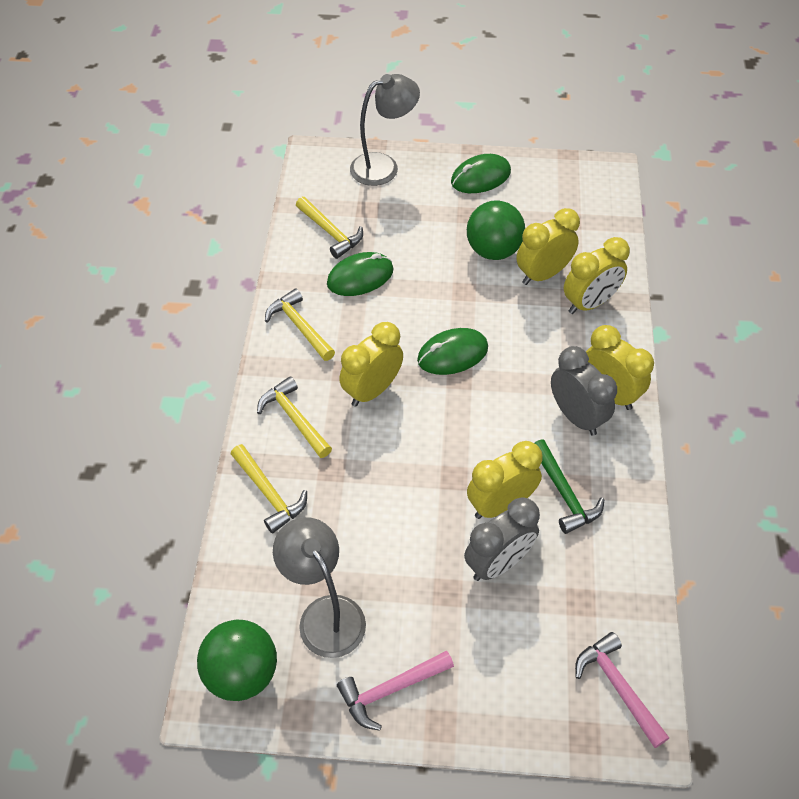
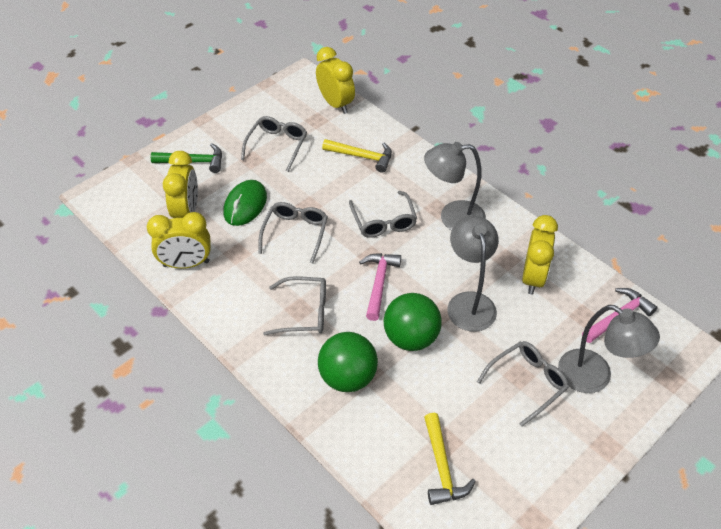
green mouse: [327,252,394,296] [417,328,488,375] [451,154,511,193] = 3 -> [223,180,267,226] = 1
grey clock: [464,497,540,581] [551,346,617,436] = 2 -> none = 0
grey glasses: none = 0 -> [241,116,307,172] [258,202,328,263] [263,276,326,335] [349,191,417,238] [477,341,569,426] = 5
grey lamp: [273,517,366,658] [350,74,420,186] = 2 -> [424,142,486,230] [447,216,499,332] [558,305,660,393] = 3
yellow clock: [339,322,403,407] [467,441,543,519] [516,208,580,285] [563,237,630,314] [586,325,654,410] = 5 -> [147,212,210,269] [163,151,198,218] [316,47,355,114] [522,215,558,295] = 4
yellow hammer: [231,444,307,533] [257,376,332,458] [265,288,335,361] [296,197,363,259] = 4 -> [322,139,392,173] [424,413,476,505] = 2

